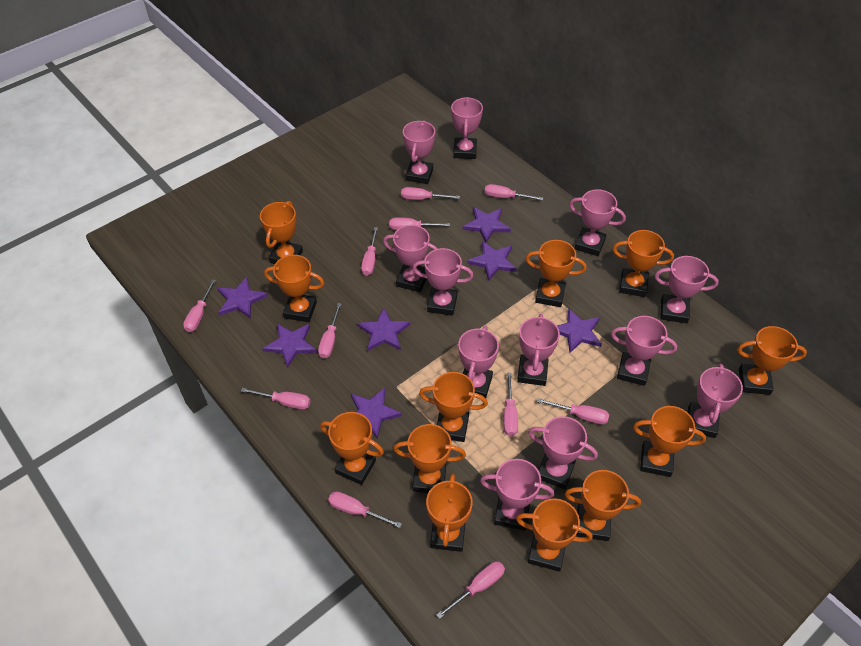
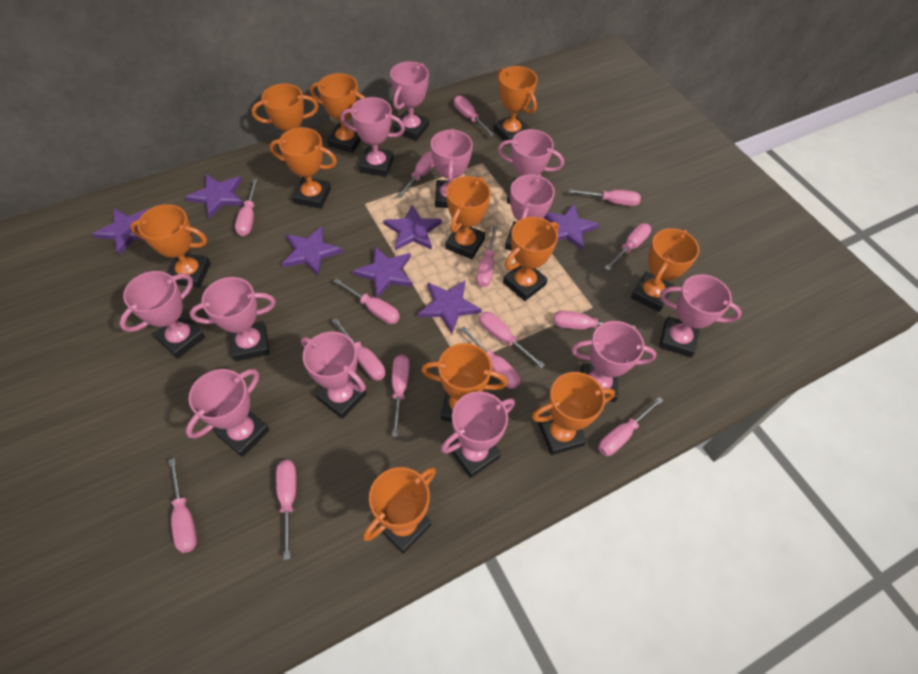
orange trophy: [260,201,303,264] [264,255,324,322] [320,412,384,485] [393,424,466,493] [419,372,488,442] [426,473,473,552] [516,498,593,572] [525,240,587,307] [565,470,641,541] [613,230,674,297] [633,406,706,477] [737,326,807,395] = 12 -> [130,204,211,288] [251,83,319,163] [270,127,337,209] [310,73,365,153] [363,467,436,554] [421,343,507,422] [445,176,491,259] [493,66,538,145] [503,217,559,301] [532,372,615,455] [631,228,699,312] = 11
pink screwdriver: [183,279,216,332] [241,388,311,410] [318,303,342,358] [328,491,402,528] [361,227,378,276] [389,217,450,230] [401,187,460,200] [436,561,505,619] [485,184,543,201] [504,373,518,436] [537,398,609,424] = 11 -> [168,458,197,553] [235,179,258,236] [276,460,296,560] [332,318,385,381] [333,278,400,324] [392,355,410,437] [397,152,434,199] [454,95,494,137] [460,326,521,389] [476,226,498,287] [479,312,545,368] [554,311,636,329] [569,189,641,206] [598,397,663,456] [605,223,651,271] = 15

